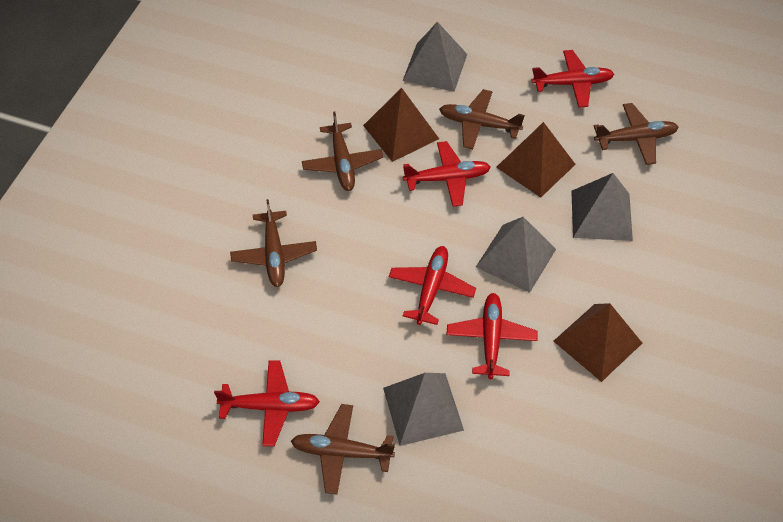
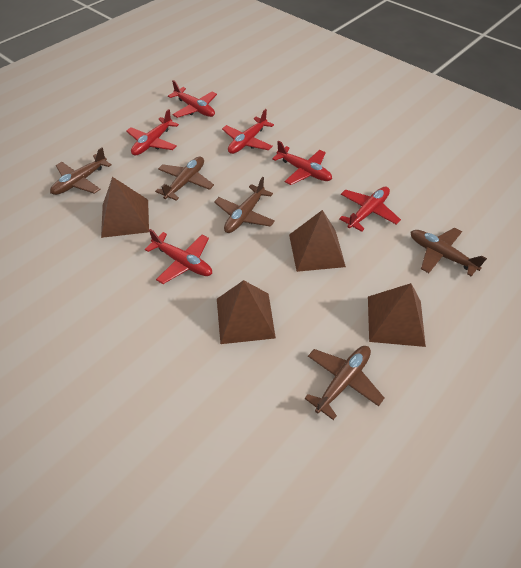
brown pyramid: [363,88,439,162] [496,122,576,198] [553,303,642,382] = 3 -> [101,177,149,238] [217,280,276,344] [289,210,346,272] [368,283,426,347] = 4
grey pyramid: [383,373,464,446] [403,22,467,92] [476,217,556,293] [571,173,633,241] = 4 -> none = 0
red plane: [214,361,320,446] [389,246,476,325] [403,141,491,207] [447,293,537,379] [532,50,614,108] = 5 -> [126,109,179,156] [145,229,212,284] [168,80,217,118] [222,109,274,154] [272,141,332,185] [339,187,401,232] = 6

